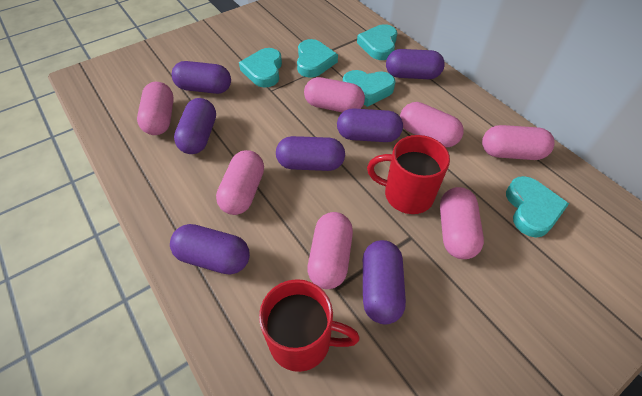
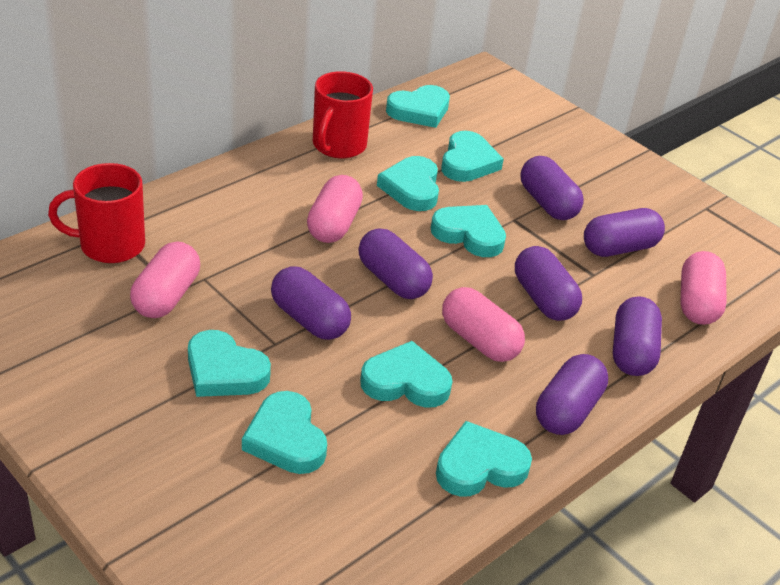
pink capsule: [137,82,174,135] [216,150,264,215] [304,77,365,112] [307,212,353,289] [400,102,464,147] [440,187,484,259] [482,125,554,160] = 7 -> [130,242,200,318] [307,175,363,243] [442,287,525,362] [680,251,727,325] = 4
turquoise heart: [239,48,282,88] [297,39,338,78] [343,70,396,107] [357,24,397,60] [506,176,569,237] = 5 -> [188,330,271,397] [242,391,327,474] [360,341,452,407] [377,156,439,211] [386,85,450,128] [431,205,506,257] [436,421,532,496] [441,131,504,182] = 8

